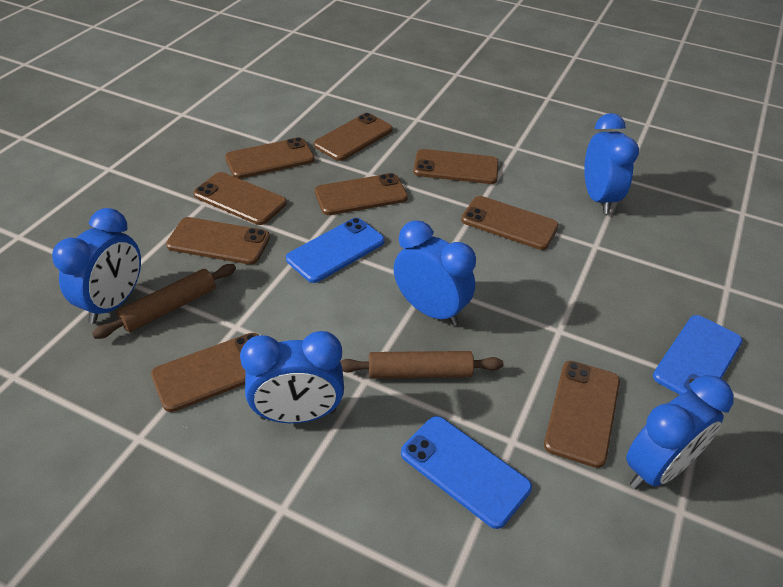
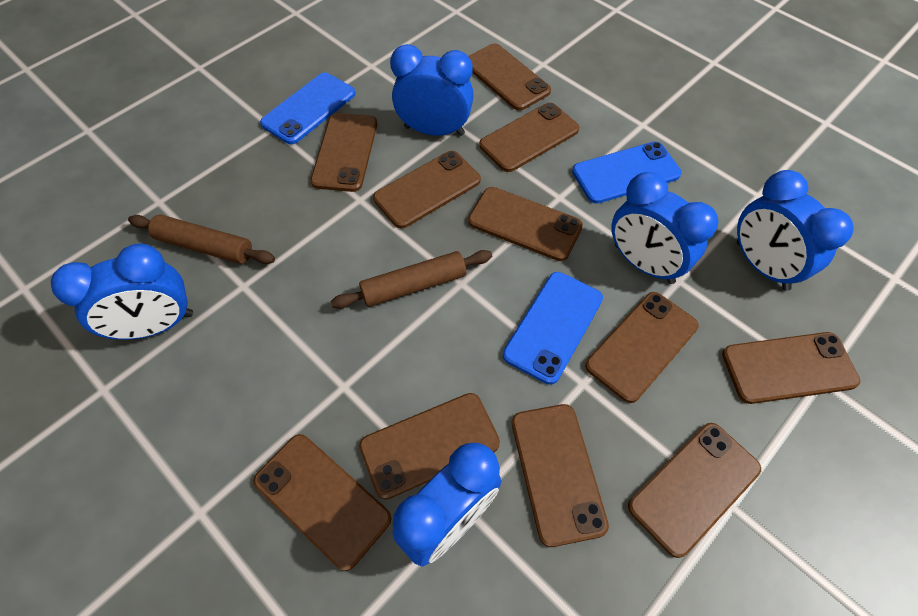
brown phone: [151,333,259,412] [166,217,270,265] [193,172,287,225] [225,137,315,179] [314,113,393,161] [315,173,408,215] [413,149,499,184] [461,196,559,250] [544,361,620,468] = 9 -> [253,434,391,571] [311,113,377,192] [359,393,500,500] [373,151,481,228] [468,43,551,111] [468,187,583,261] [479,103,579,172] [512,404,609,547] [585,292,699,403] [628,423,761,558] [722,332,860,404] = 11

